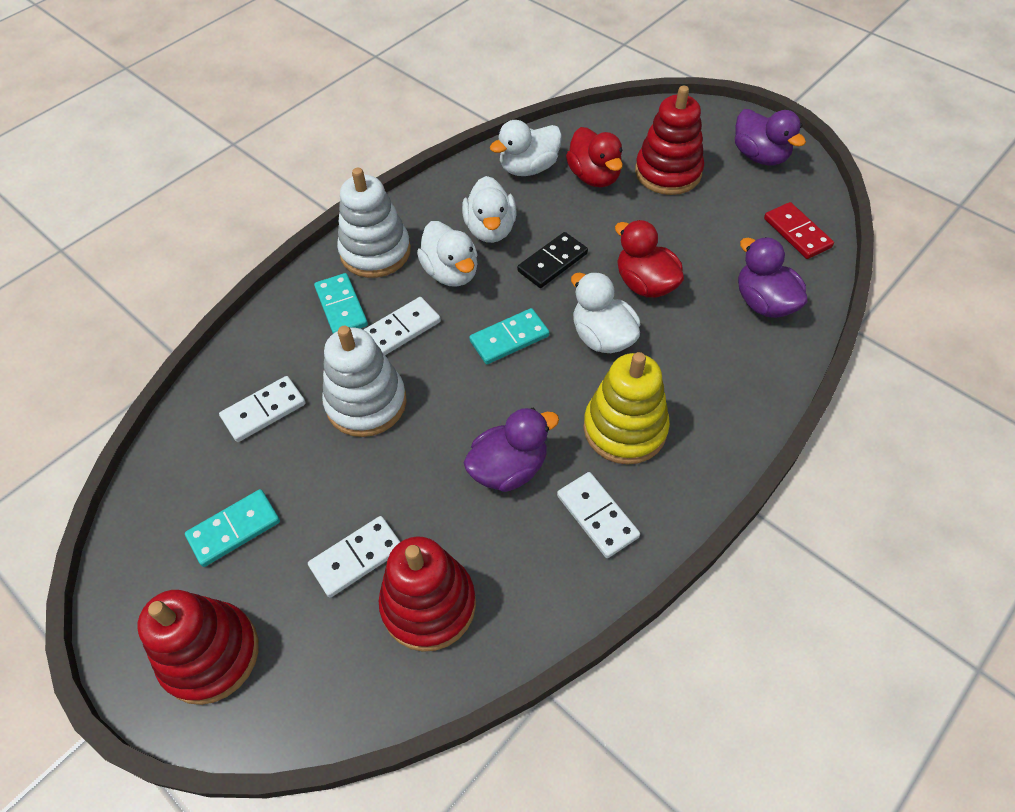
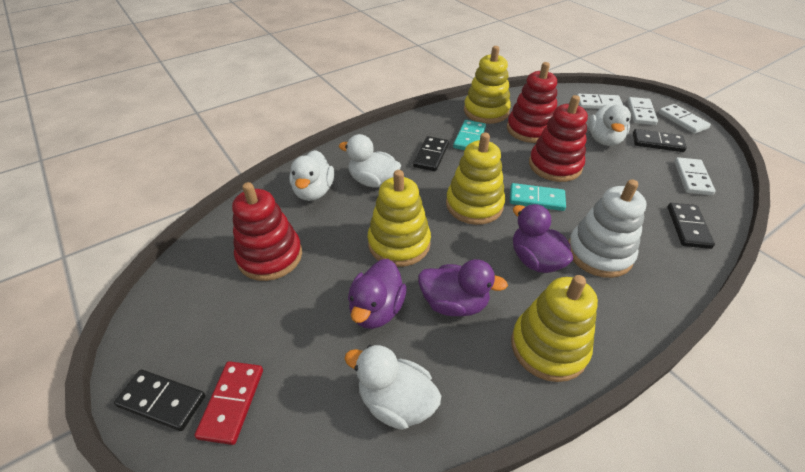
black domino: [517,232,588,288] = 1 -> [114,370,205,431] [413,136,449,171] [633,129,687,152] [668,203,715,249] = 4
red duck: [566,127,623,187] [615,220,684,298] = 2 -> none = 0
turquoise domino: [185,489,280,567] [314,273,368,334] [469,308,549,364] = 3 -> [453,120,486,150] [510,183,566,211] = 2
white stacking toy: [322,326,407,437] [337,168,411,278] = 2 -> [568,179,647,278] = 1
yellow stacking toy: [583,352,670,464] = 1 -> [367,170,431,267] [446,132,505,225] [464,46,511,124] [511,275,598,382] = 4

